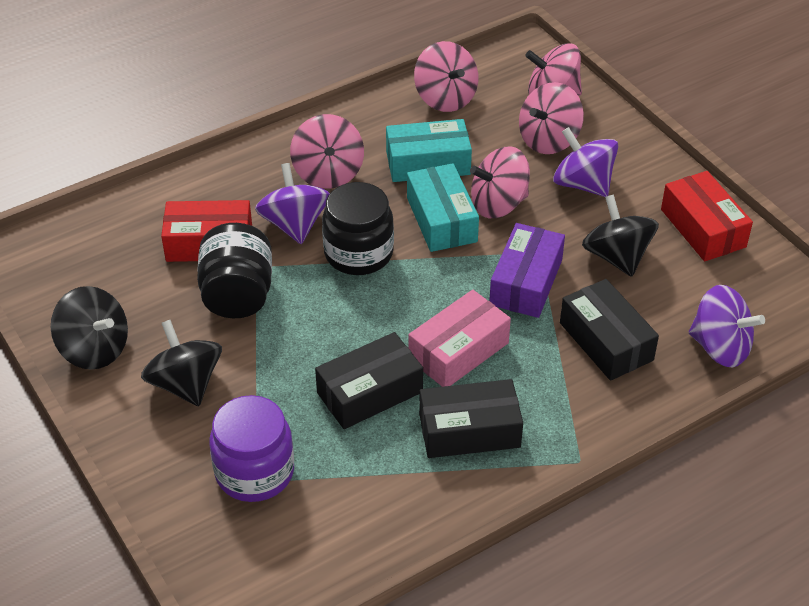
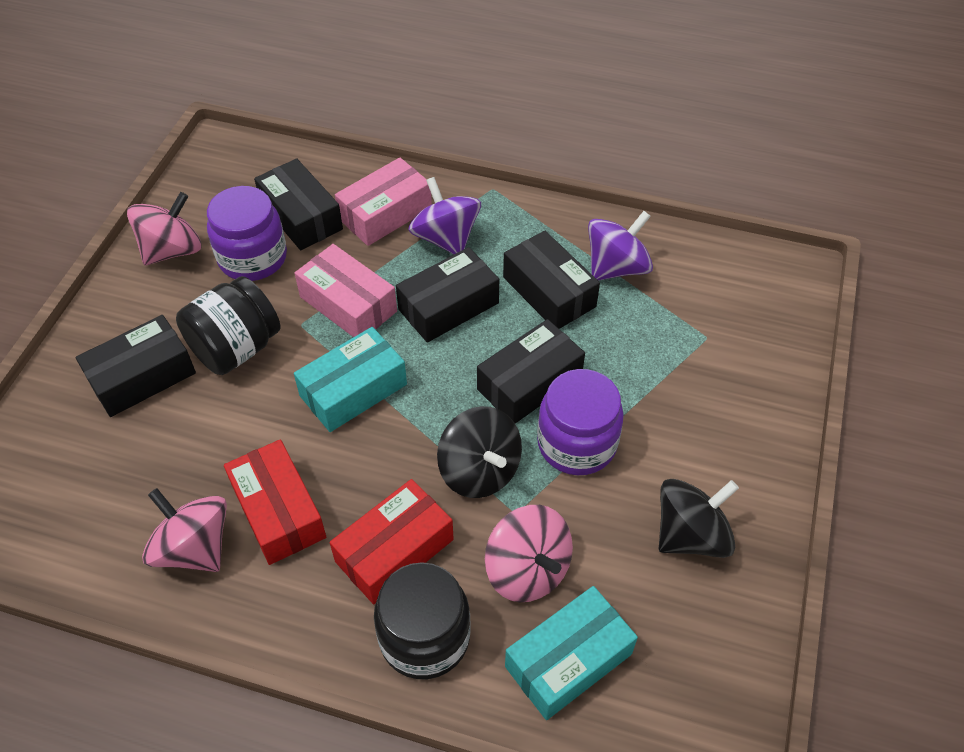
black box: [315,332,423,429] [419,379,523,458] [560,279,659,381] = 3 -> [76,315,196,417] [254,159,343,250] [396,247,499,343] [477,319,585,424] [503,231,600,329] = 5
black spinning top: [51,286,128,370] [141,320,222,406] [582,195,659,277] = 3 -> [437,406,522,498] [659,479,739,558] = 2
pink box: [408,290,511,387] = 1 -> [295,244,397,337] [335,157,432,246] = 2
pink spinning top: [290,114,364,189] [414,41,478,112] [470,146,530,218] [519,82,584,154] [525,43,582,96] = 5 -> [127,192,202,265] [142,488,227,572] [485,505,573,602] = 3
purple box: [489,223,565,318] = 1 -> none = 0
purple jar: [209,395,294,502] = 1 -> [207,186,287,281] [537,369,624,475] = 2
purple spinning top: [255,163,330,244] [553,127,618,197] [689,285,765,367] = 3 -> [408,177,481,254] [588,211,653,280] = 2

